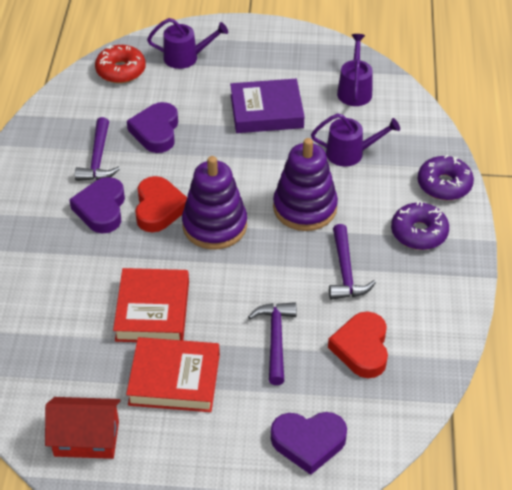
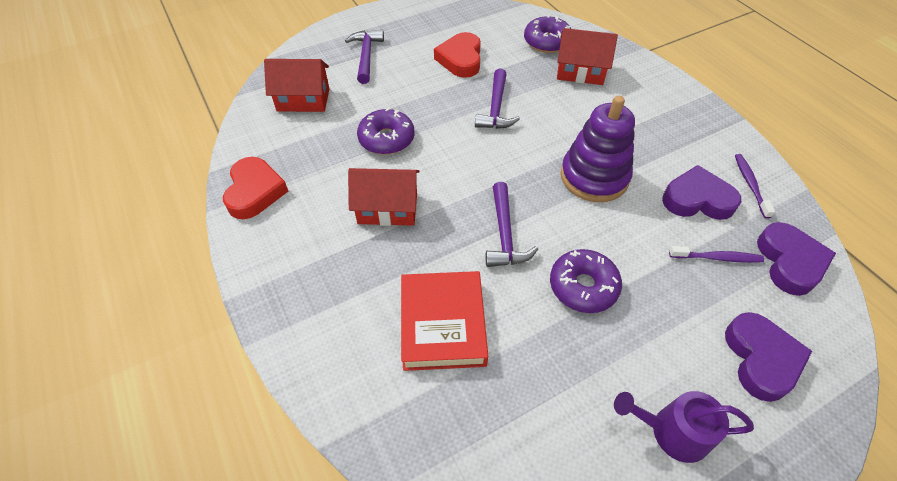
purple book: [230,79,304,133] = 1 -> none = 0
purple donut: [391,201,449,250] [418,155,474,200] = 2 -> [357,108,415,155] [524,15,571,53] [550,249,622,313] = 3
purple stacking toy: [182,156,247,250] [273,138,338,231] = 2 -> [561,96,635,202] = 1
purple toothbrush: none = 0 -> [669,246,764,263] [735,154,775,219] = 2
purple watering can: [147,18,228,69] [311,113,400,167] [337,34,373,106] = 3 -> [614,391,754,463] = 1
red book: [113,268,189,342] [126,337,220,412] = 2 -> [401,271,488,371] = 1
red donut: [95,45,146,83] = 1 -> none = 0
red house: [45,397,121,459] = 1 -> [264,59,329,112] [348,168,420,226] [557,28,618,85] = 3

